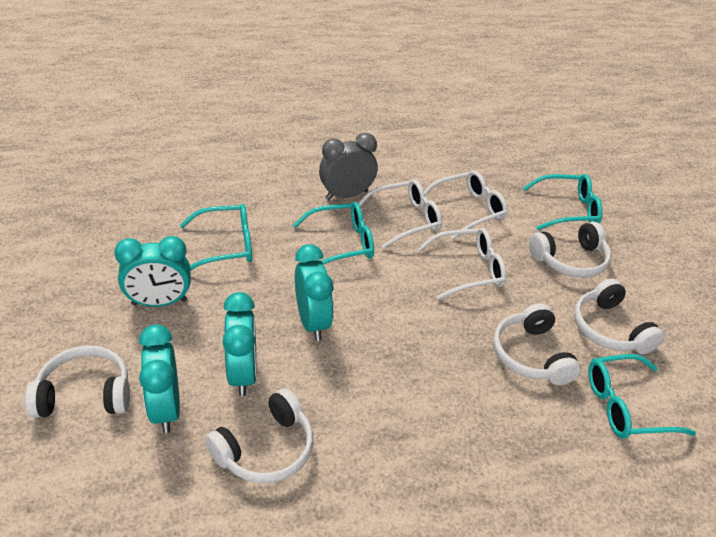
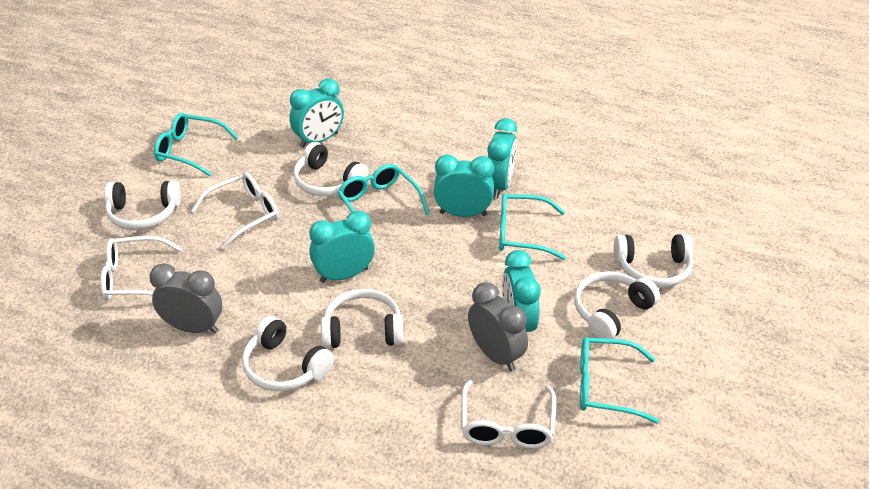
grey clock: [319,133,378,200] = 1 -> [150,263,222,334] [468,282,528,371] = 2
turquoise clock: [114,236,191,307] [139,324,180,433] [222,292,257,396] [295,244,333,341] = 4 -> [289,78,344,148] [309,211,375,283] [434,154,494,217] [487,118,517,199] [502,250,541,332] = 5
white headphones: [25,346,130,418] [205,388,313,483] [493,303,581,385] [529,222,611,278] [574,278,665,354] = 5 -> [104,181,181,230] [242,316,334,391] [293,142,369,196] [321,289,403,348] [574,271,660,339] [614,234,693,288] = 6

